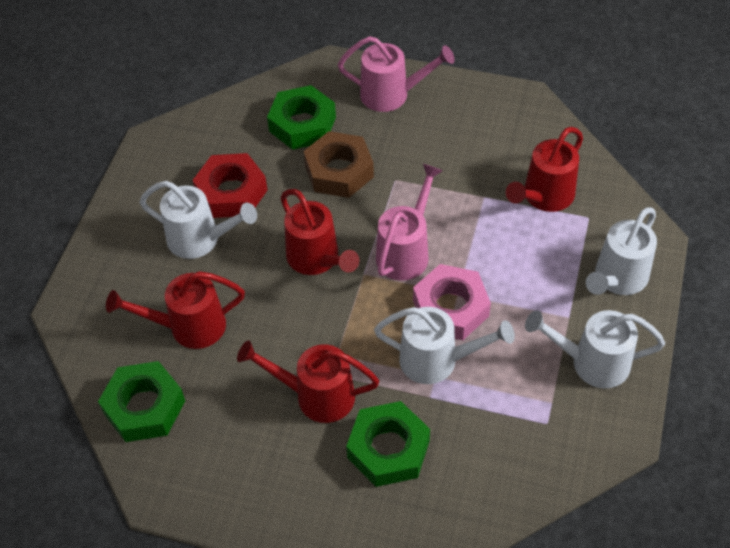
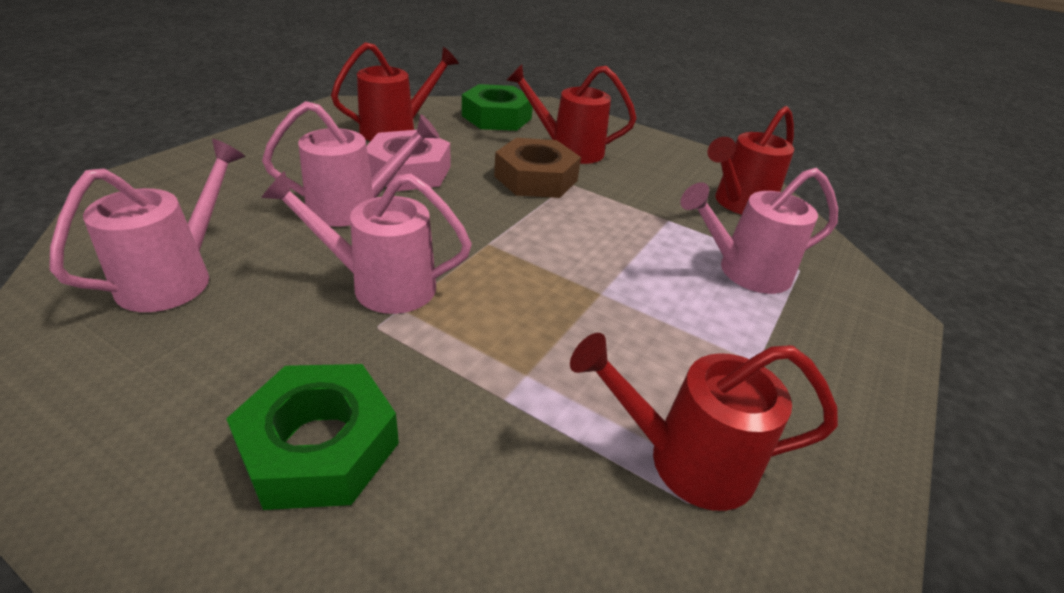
green nut: [98,361,185,442] [267,85,336,150] [346,401,430,487] = 3 -> [226,364,399,510] [462,84,533,131] = 2
pink watering can: [338,36,455,112] [376,164,443,281] = 2 -> [49,139,245,312] [261,171,472,314] [262,101,439,227] [680,168,838,294] = 4
red nut: [192,153,267,218] = 1 -> none = 0
white watering can: [139,181,257,259] [374,307,515,384] [525,310,665,388] [586,207,657,295] = 4 -> none = 0

